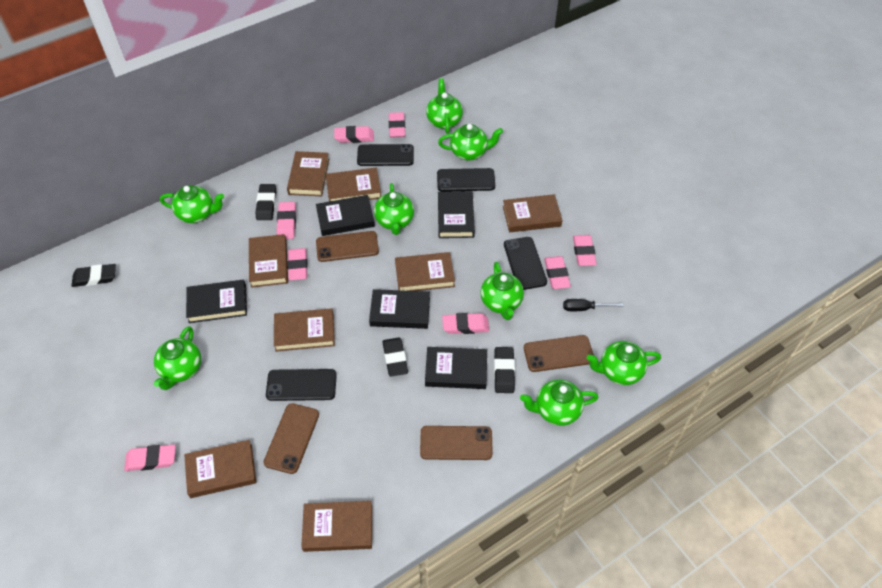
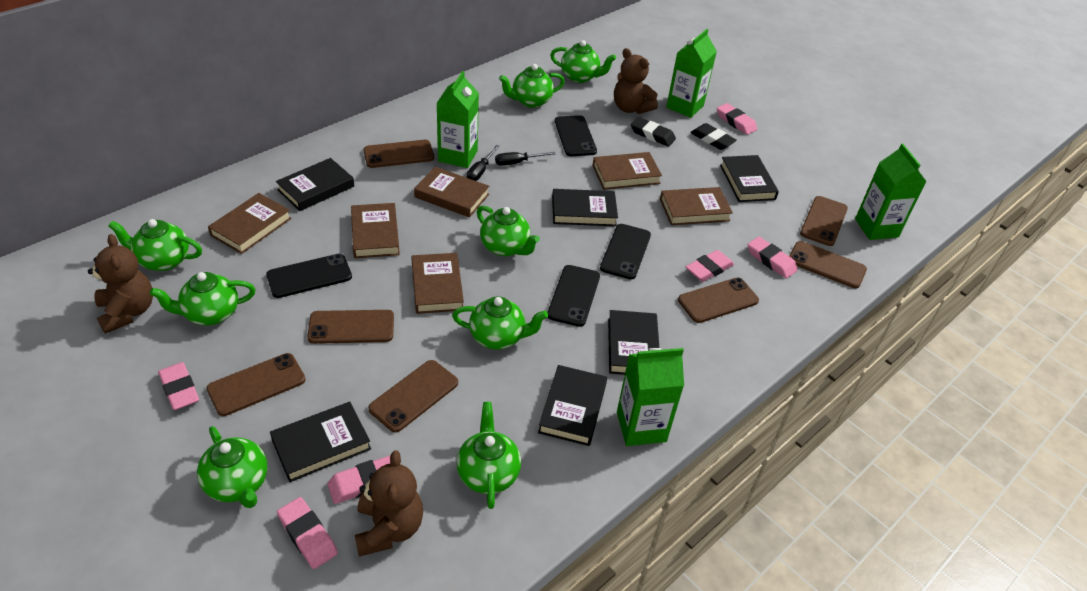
black book: [186,280,247,323] [316,195,375,236] [369,289,430,329] [425,347,487,389] [438,191,475,238] = 5 -> [270,402,371,482] [276,158,354,211] [538,365,607,446] [552,189,618,226] [608,310,659,375] [720,155,779,202] = 6
black eraser: [72,264,116,287] [256,184,276,220] [382,337,408,377] [494,347,515,393] = 4 -> [631,117,676,147] [690,123,737,150] = 2
black screwdriver: [563,299,623,311] = 1 -> [467,145,500,181] [495,152,555,166] = 2
brown book: [184,440,257,498] [249,234,288,288] [274,308,335,352] [287,151,329,196] [301,501,372,552] [326,168,381,202] [395,252,455,291] [503,194,563,232] = 8 -> [208,193,291,254] [351,203,400,258] [411,253,464,314] [414,167,489,218] [592,152,662,190] [660,187,733,225] = 6
brown phone: [264,403,319,474] [316,231,379,262] [420,426,493,460] [524,335,594,372] = 4 -> [207,353,306,416] [307,310,394,344] [363,140,434,168] [368,360,458,432] [678,277,759,323] [789,241,867,288] [800,196,848,246] = 7
brown teddy bear: none = 0 -> [88,234,153,334] [355,451,423,556] [614,48,658,114] = 3
green carton: none = 0 -> [436,71,479,168] [617,348,684,446] [666,29,717,118] [855,144,927,240] = 4
pink eraser: [124,445,176,471] [277,202,296,239] [288,248,308,281] [334,126,374,143] [389,112,405,138] [442,313,489,334] [544,256,571,289] [573,235,596,266] = 8 -> [158,362,199,410] [277,497,338,569] [327,455,391,504] [686,250,734,282] [717,103,757,135] [748,237,798,279] = 6

